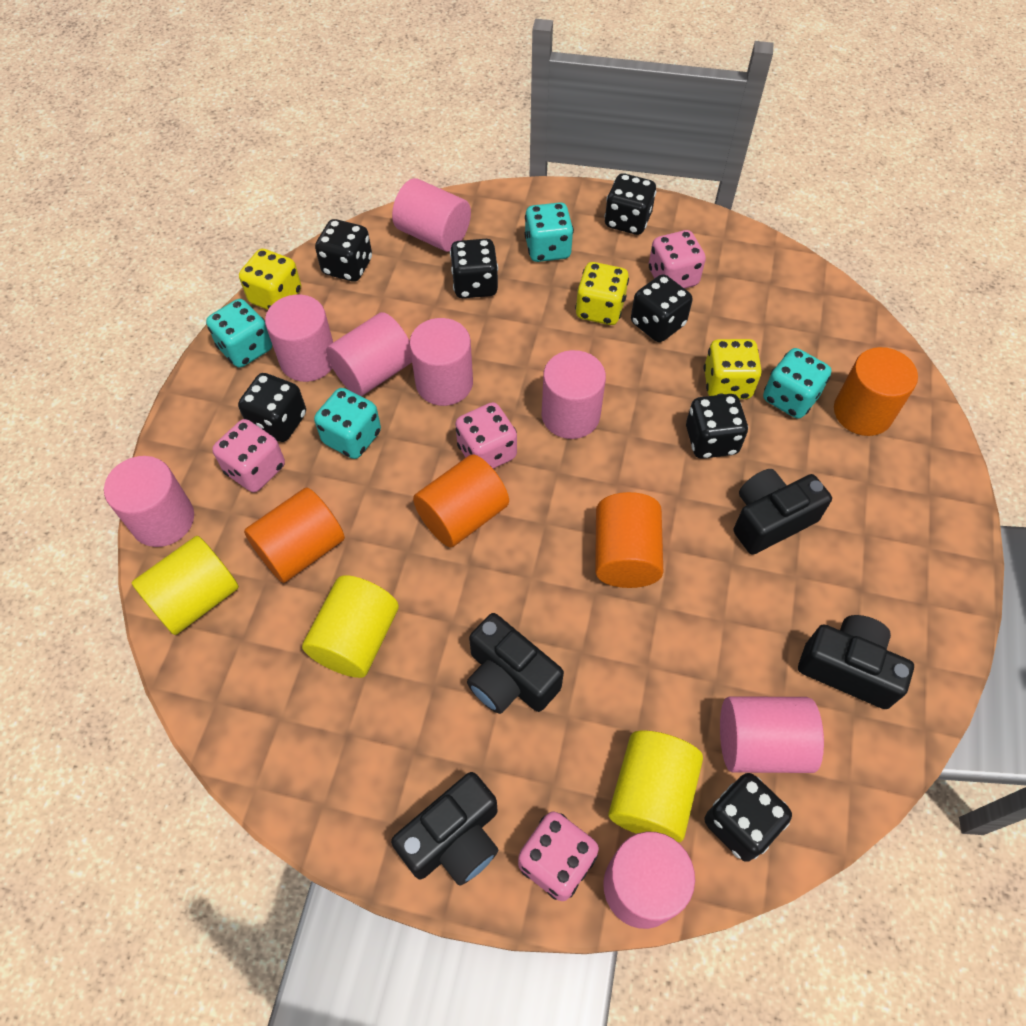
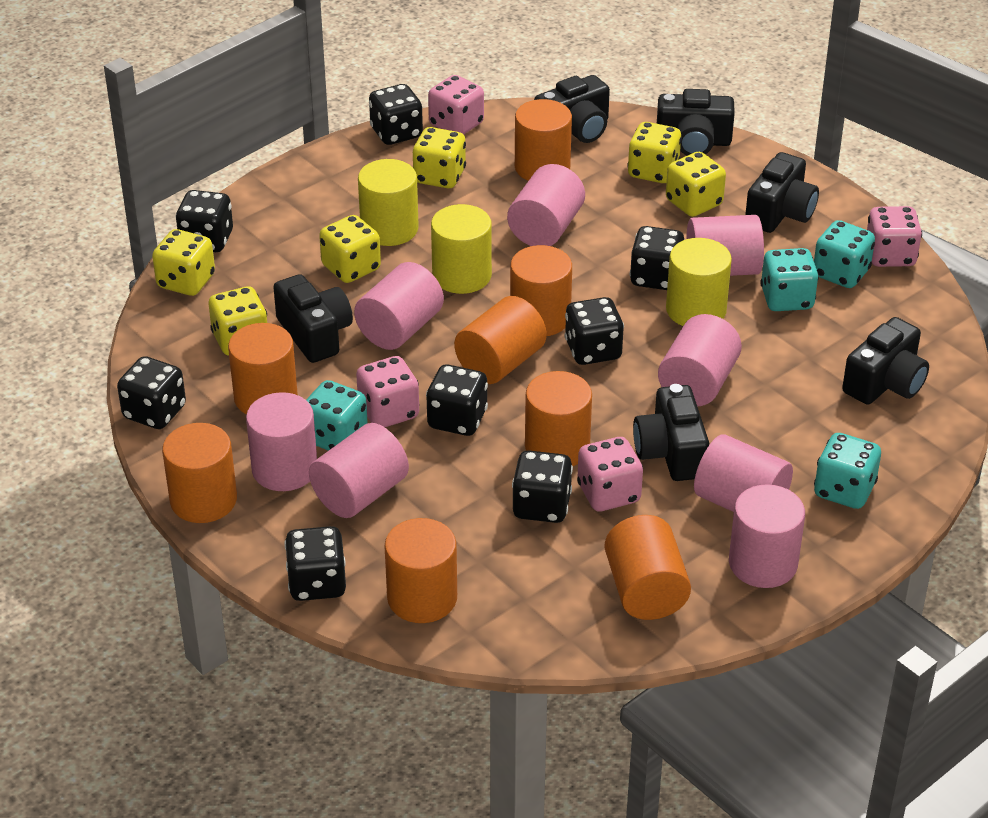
black camera: [391,772,498,886] [467,613,564,714] [733,469,832,555] [798,615,914,709] = 4 -> [273,274,353,363] [534,75,610,143] [633,384,709,481] [657,89,735,156] [745,152,819,233] [842,317,929,405] = 6
black dice: [238,373,306,442] [315,219,372,282] [450,239,498,298] [604,173,656,235] [631,274,693,342] [686,394,748,459] [705,773,792,862] = 7 -> [117,356,186,429] [175,190,233,252] [284,526,346,601] [369,84,423,145] [426,365,488,436] [512,450,573,523] [565,297,624,365] [630,226,684,290] = 8
orange cylinder: [244,488,345,583] [413,455,509,547] [595,492,663,588] [834,347,918,436] = 4 -> [162,423,237,523] [228,323,298,415] [385,518,457,623] [454,296,547,384] [510,245,572,336] [515,99,572,181] [525,371,592,466] [604,515,691,620] = 8
yellow dice: [239,249,301,310] [575,262,629,325] [704,339,762,399] = 3 -> [152,229,215,296] [209,286,267,355] [319,215,381,283] [413,127,466,188] [627,122,682,183] [666,152,726,217] = 6

